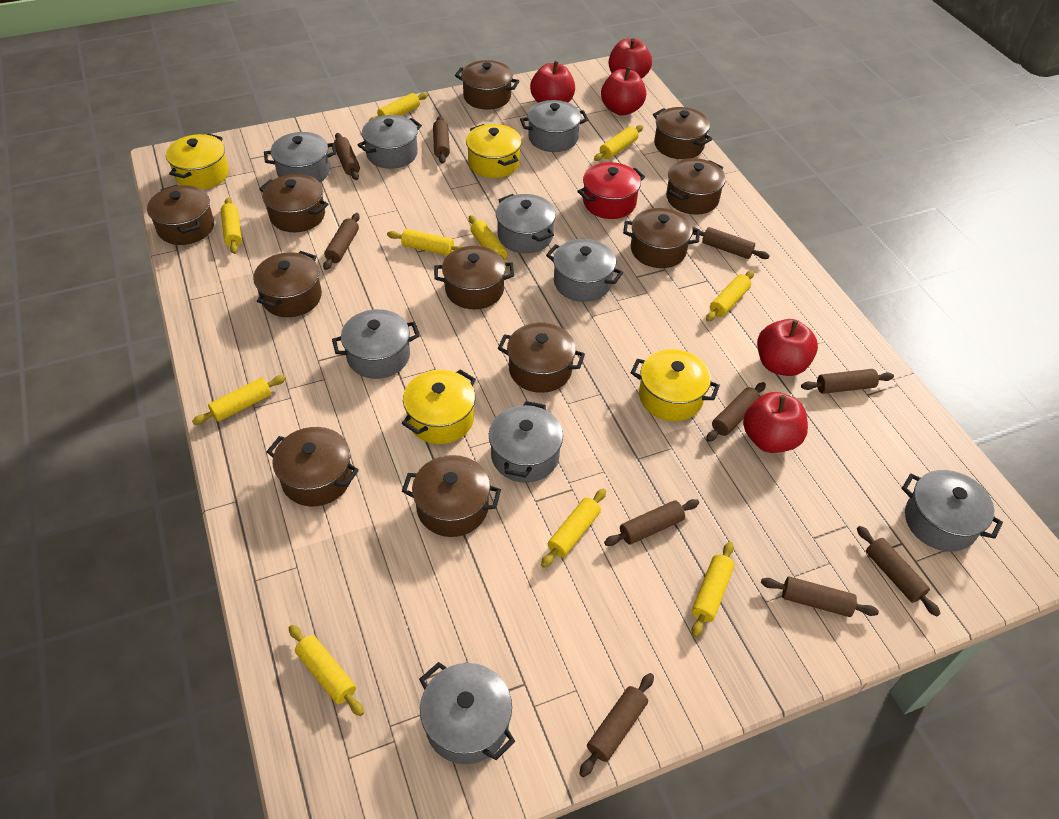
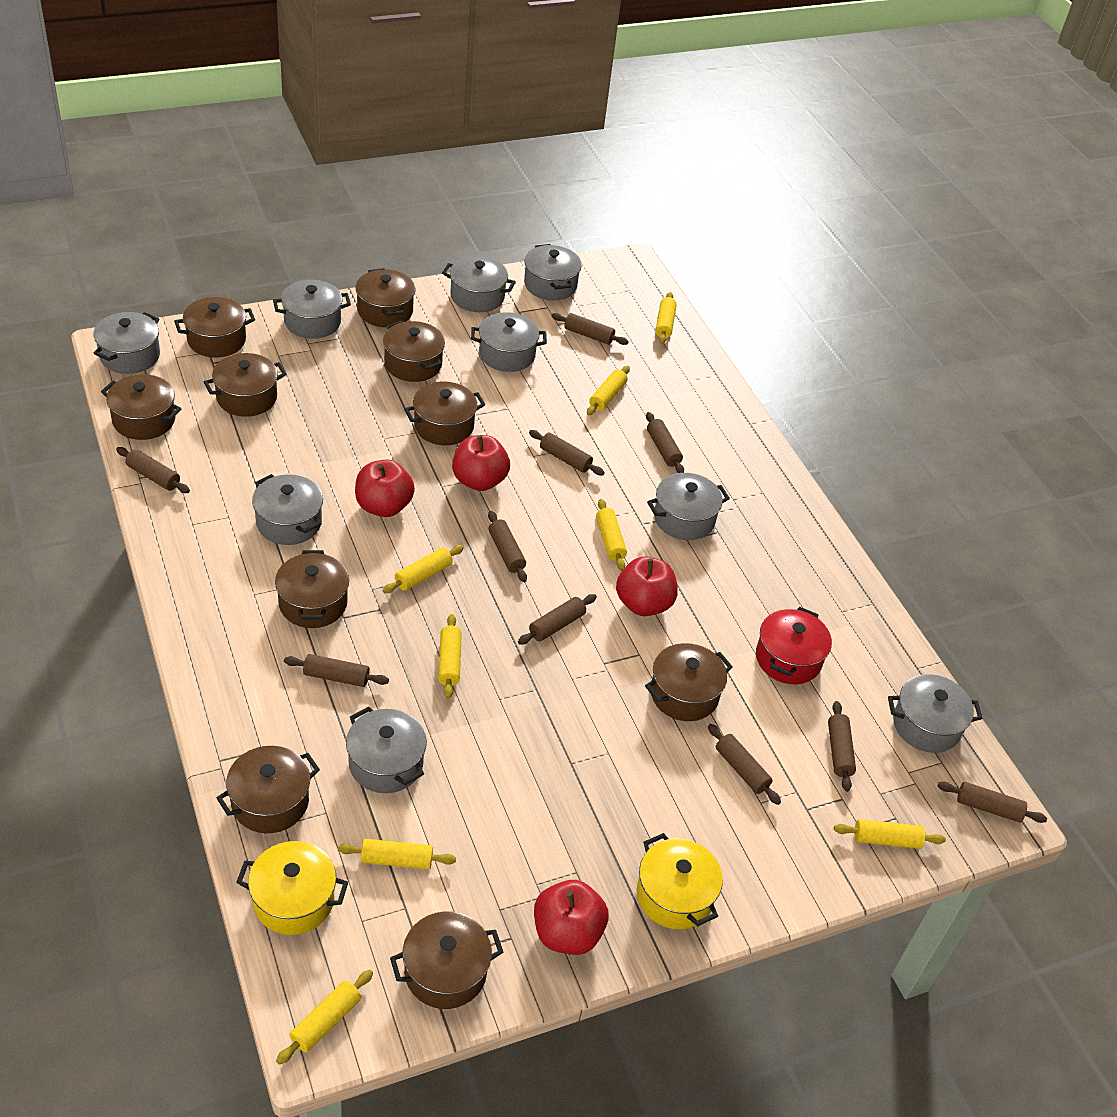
brown pot: [147,185,214,245] [253,251,322,317] [259,174,329,232] [267,427,359,506] [402,455,501,537] [434,246,514,309] [455,60,520,110] [498,323,585,393] [623,208,700,268] [653,107,712,159] [666,158,726,215] = 11 -> [101,374,181,440] [174,297,255,358] [204,353,287,417] [217,746,320,833] [275,550,349,628] [355,268,415,327] [383,321,445,382] [390,912,503,1009] [404,382,486,445] [645,643,732,721] = 10
red apple: [530,61,575,103] [601,67,646,115] [609,38,652,79] [743,392,808,453] [757,319,818,376] = 5 -> [355,459,415,517] [452,435,510,491] [534,880,609,955] [616,556,678,616] = 4
yellow pot: [166,134,229,190] [402,369,476,444] [466,124,522,178] [631,349,720,421] = 4 -> [236,841,348,935] [637,833,723,929] = 2
yellow rolling pin: [192,375,286,425] [221,198,242,254] [289,625,364,716] [369,92,428,121] [387,229,465,255] [469,215,510,269] [541,489,606,568] [594,125,643,161] [692,542,734,637] [706,270,754,322] = 10 -> [276,970,373,1065] [338,839,456,869] [383,545,464,593] [438,614,462,699] [587,366,630,415] [596,499,627,571] [655,292,677,344] [834,819,946,849] = 8

